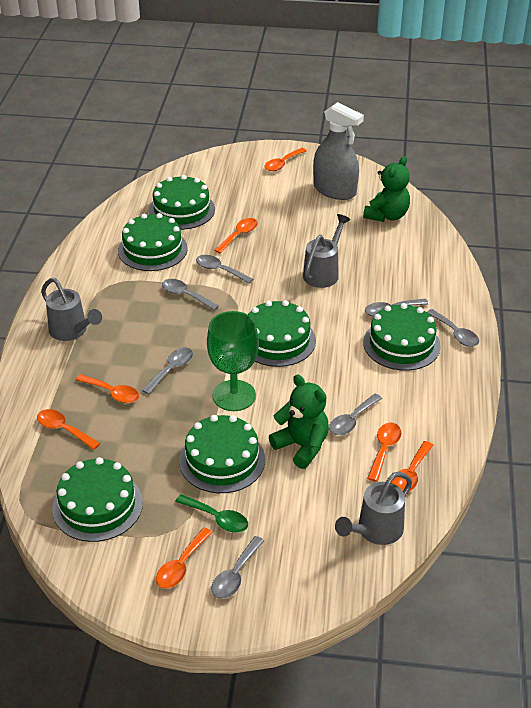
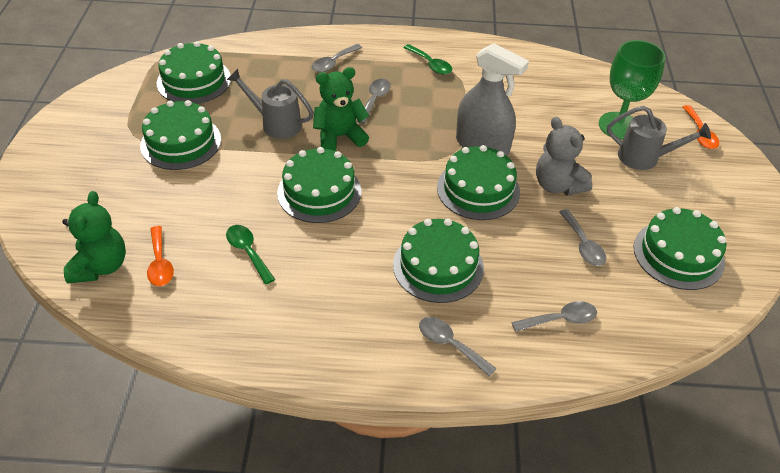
green spoon: [175,494,248,533] = 1 -> [226,225,276,285] [403,44,452,75] = 2
grey spoon: [142,348,193,394] [162,279,219,311] [196,255,253,284] [211,536,264,599] [329,394,382,435] [365,298,429,317] [427,309,479,347] = 7 -> [312,44,362,72] [356,79,391,124] [419,317,497,377] [512,301,597,332] [559,209,606,266] = 5
grey teddy bear: none = 0 -> [536,117,592,196] = 1
grey watering can: [41,278,102,341] [303,214,351,288] [335,472,412,545] = 3 -> [227,69,314,139] [607,106,711,170] = 2
orange spoon: [37,409,100,450] [75,374,139,403] [156,528,213,589] [214,218,258,254] [265,148,307,171] [367,423,402,482] [392,441,433,492] = 7 -> [147,226,174,286] [683,105,719,149] = 2

